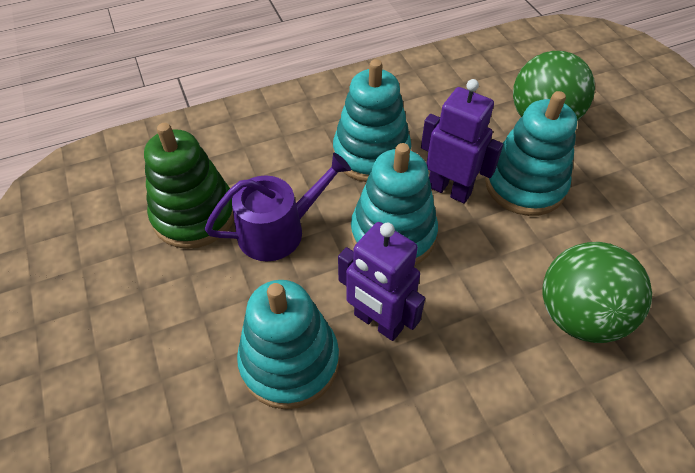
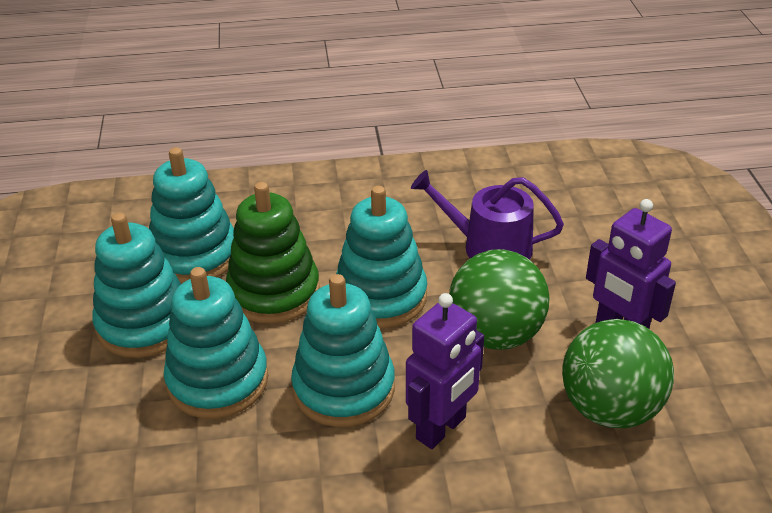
turquoise stacking toy: [237,280,339,409] [333,59,411,182] [351,143,438,265] [485,91,577,216] = 4 -> [92,213,181,358] [149,147,234,284] [163,267,268,419] [291,274,395,427] [336,186,427,328] = 5

